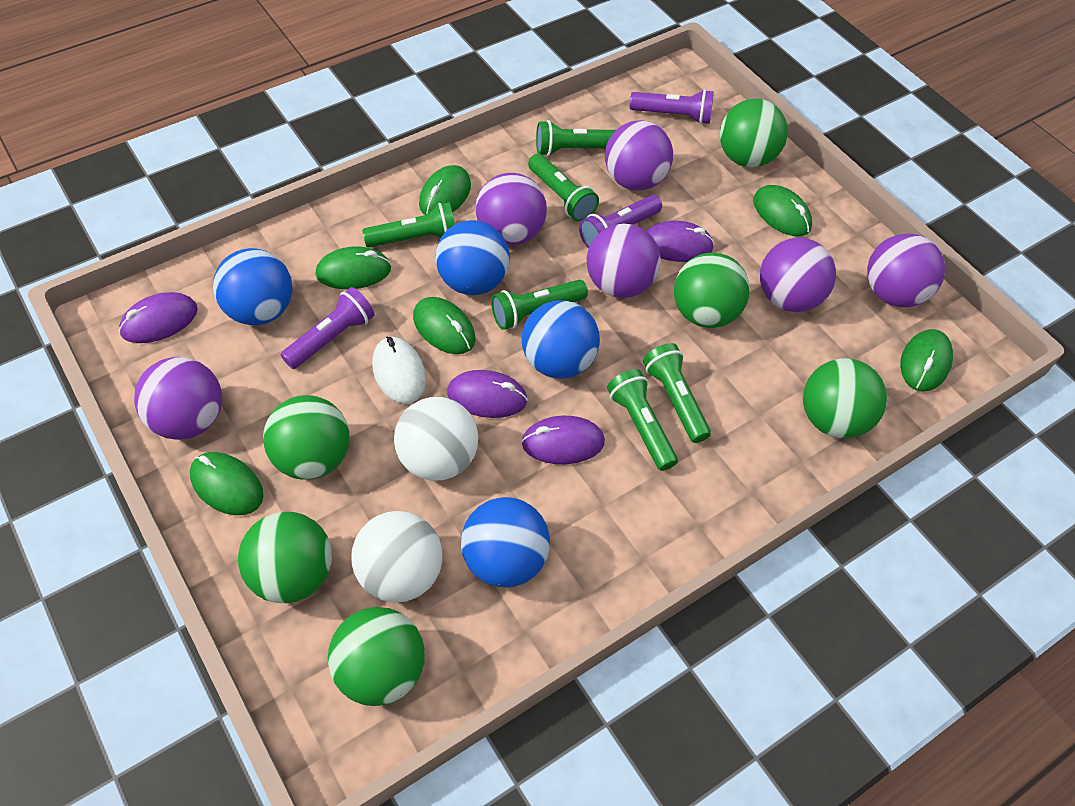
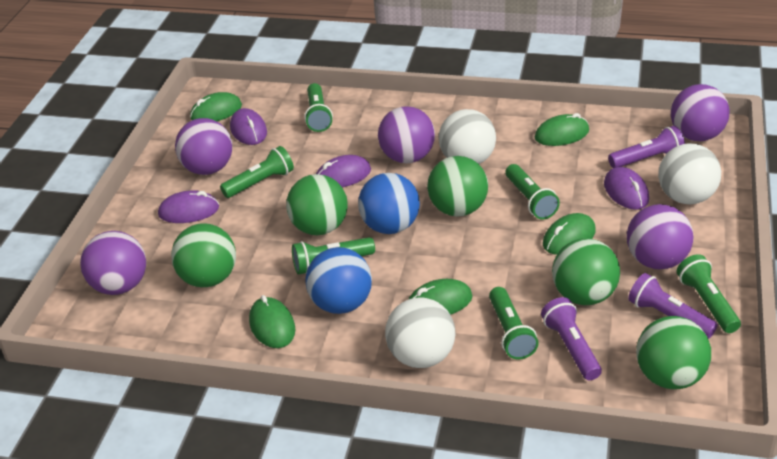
blue ball: [213,248,293,325] [435,220,510,295] [461,497,550,587] [522,300,600,378] = 4 -> [306,247,372,314] [358,173,420,234] = 2
green ball: [238,512,332,603] [263,395,349,480] [328,607,425,706] [674,253,750,328] [720,99,788,167] [803,358,887,438] = 6 -> [171,223,236,287] [286,174,347,235] [427,156,488,217] [552,238,620,305] [636,316,711,389] = 5
green mouse: [190,452,263,515] [315,246,391,289] [413,297,475,354] [419,165,471,215] [753,185,812,236] [900,329,953,392] = 6 -> [190,92,242,121] [249,295,296,348] [408,279,473,315] [534,113,589,146] [543,213,596,255] = 5
purple ball: [134,357,222,440] [475,173,547,245] [587,224,661,298] [605,120,673,190] [760,238,836,312] [867,233,945,307] = 6 -> [80,231,146,295] [175,118,232,175] [378,106,435,163] [627,204,693,269] [671,84,730,141] = 5
white ball: [351,511,443,603] [394,397,478,481] = 2 -> [385,298,455,368] [439,109,496,164] [658,143,721,204] = 3
white mouse: [372,337,426,404] = 1 -> none = 0

